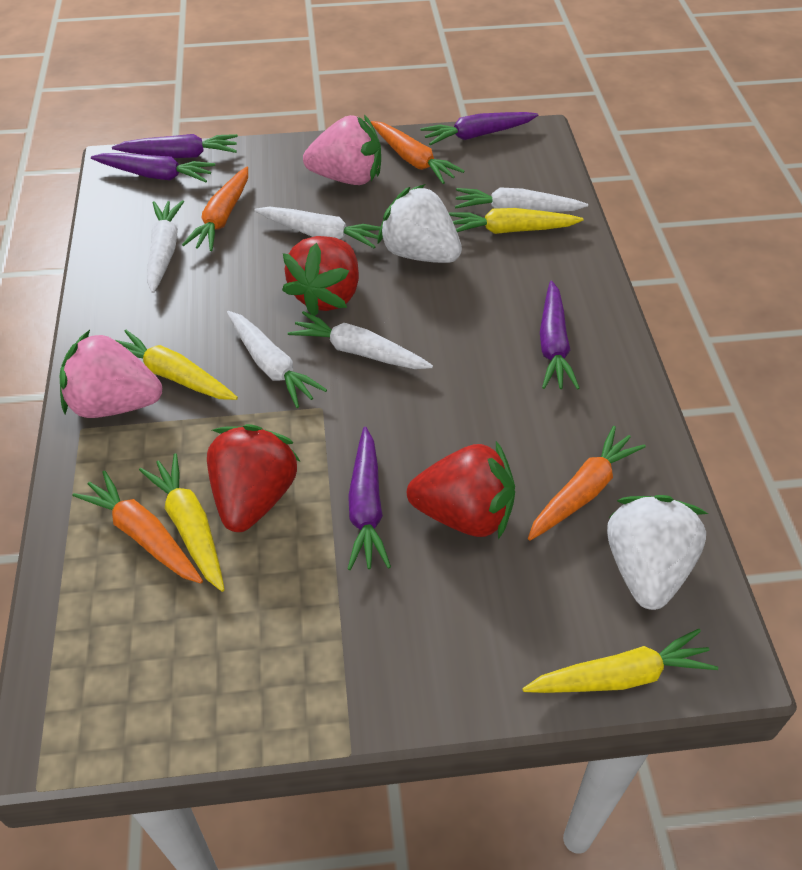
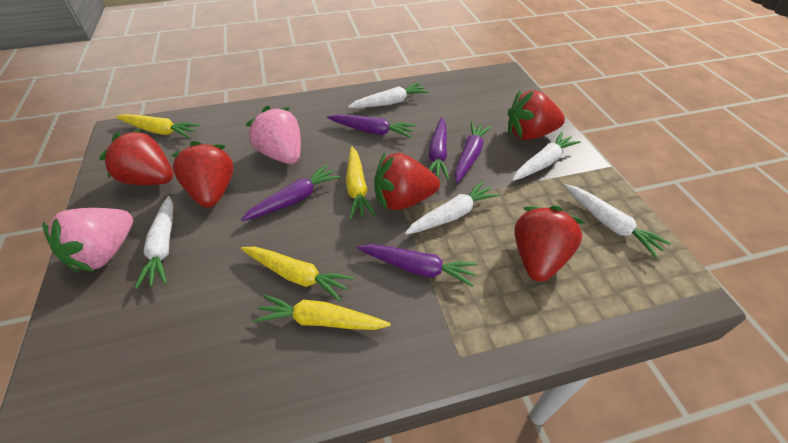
orange carrot: [73,470,203,584] [182,166,248,251] [371,121,464,184] [528,426,646,541] = 4 -> none = 0
red strawberry: [207,424,301,532] [282,236,359,316] [407,441,515,539] = 3 -> [99,129,173,185] [171,141,234,208] [375,153,440,211] [508,90,565,140] [515,206,585,282] = 5
white strawberry: [377,184,462,263] [607,495,708,610] = 2 -> none = 0

